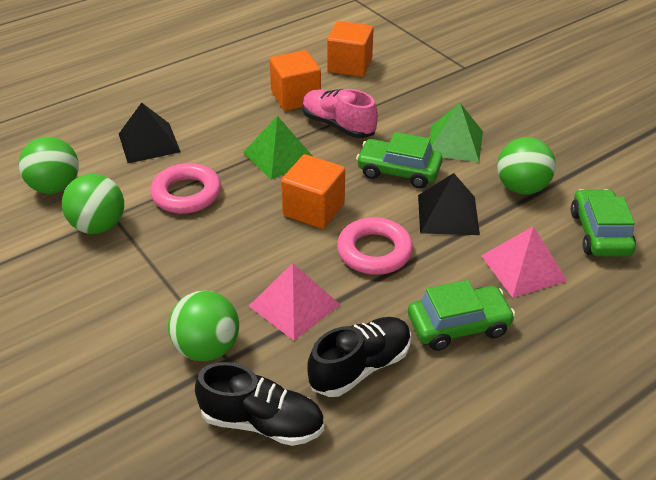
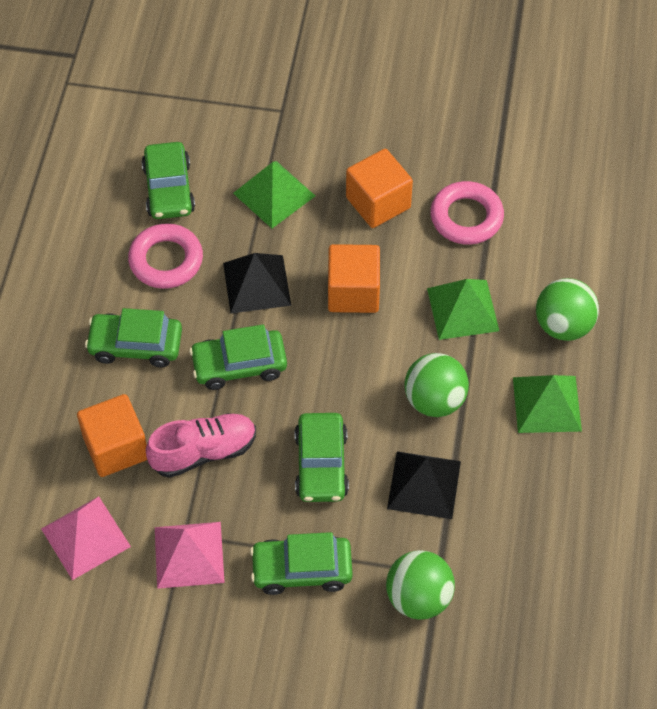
black shoe: [195,362,324,446] [308,317,411,397] = 2 -> none = 0
green ball: [19,137,79,194] [62,174,124,234] [168,291,239,361] [497,137,556,195] = 4 -> [386,550,455,619] [404,353,469,417] [536,278,599,341] = 3
green car: [356,132,443,188] [408,280,515,351] [571,189,636,257] = 3 -> [85,308,182,367] [142,142,195,219] [189,324,287,390] [250,532,353,595] [295,413,349,502] = 5
green pyramid: [243,116,312,180] [429,103,483,162] = 2 -> [233,161,315,228] [427,279,499,340] [513,375,582,433] = 3

